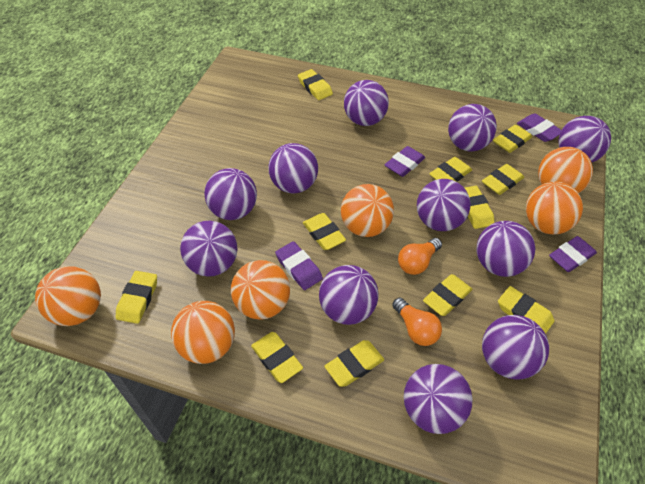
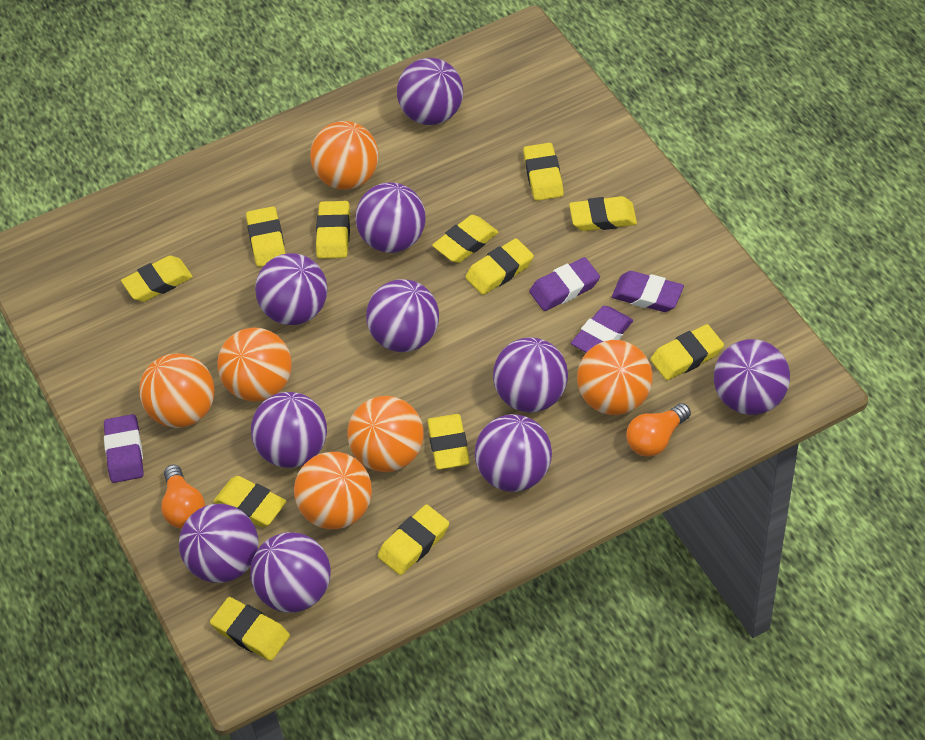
purple ball: [180,221,238,277] [204,168,257,220] [268,143,318,194] [319,265,379,325] [344,80,389,126] [404,364,473,434] [417,179,471,231] [448,104,497,151] [477,221,536,277] [482,315,549,380] [558,116,611,162] = 11 -> [179,504,258,583] [250,532,331,613] [251,392,327,468] [255,253,327,325] [356,182,426,253] [366,279,439,352] [397,58,463,125] [475,414,552,492] [493,337,568,412] [714,339,790,415] = 10
yellow eraser: [116,271,157,324] [251,332,303,383] [298,69,333,100] [303,213,346,250] [324,340,384,387] [423,274,472,316] [429,157,472,182] [465,186,494,229] [482,164,524,195] [493,125,532,153] [498,286,554,334] = 11 -> [121,256,193,302] [210,597,290,661] [214,476,287,527] [246,206,286,267] [316,201,350,259] [378,504,449,575] [427,414,470,470] [432,215,498,263] [465,238,534,295] [523,143,564,201] [569,196,637,231] [650,324,724,380] = 12

